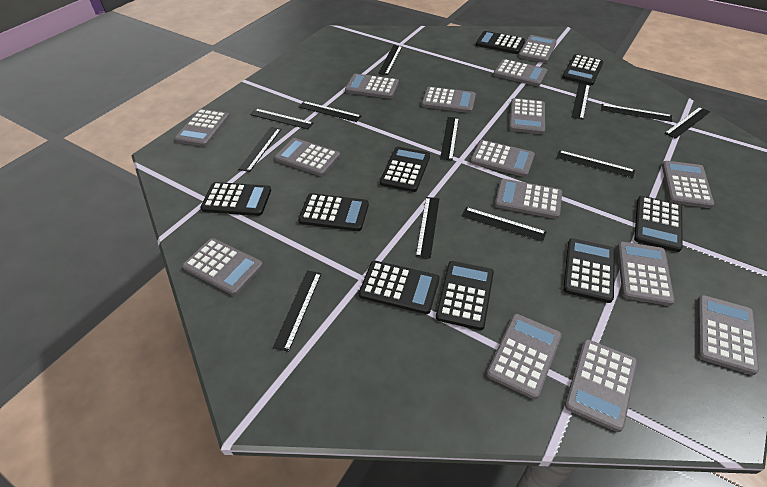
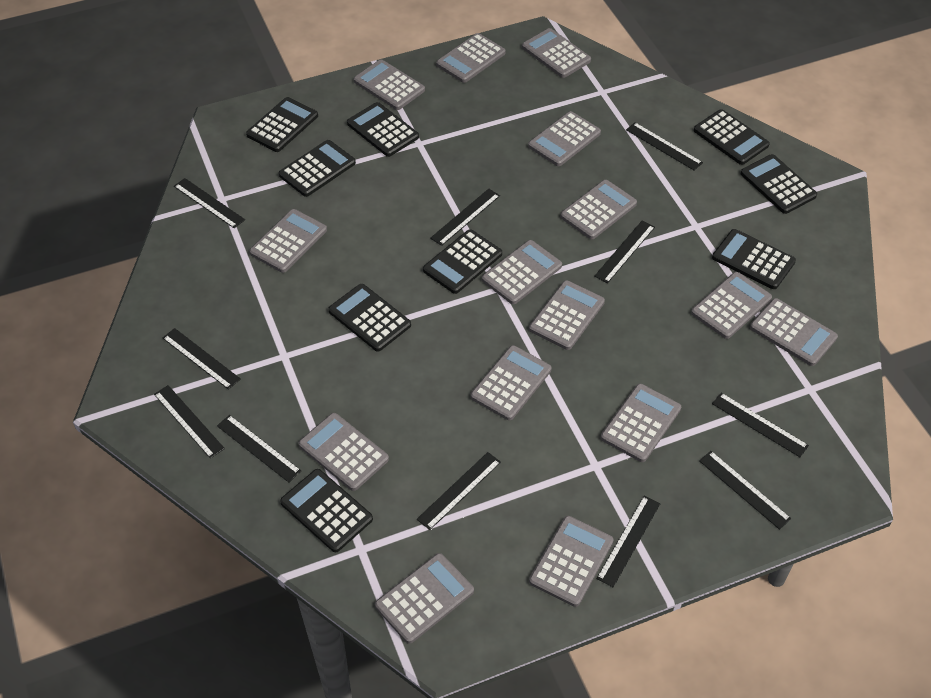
black ruler: [238,127,281,172] [250,109,313,129] [273,270,321,352] [299,101,361,122] [378,45,402,75] [416,197,439,259] [440,117,459,161] [462,207,546,242] [556,150,635,178] [571,83,590,120] [601,104,672,122] [665,107,710,139] = 12 -> [154,385,225,459] [163,328,241,390] [174,178,245,228] [217,415,301,483] [417,452,501,530] [430,189,500,246] [594,220,655,283] [596,496,660,587] [626,122,703,170] [699,451,791,530] [712,393,809,457] = 11

